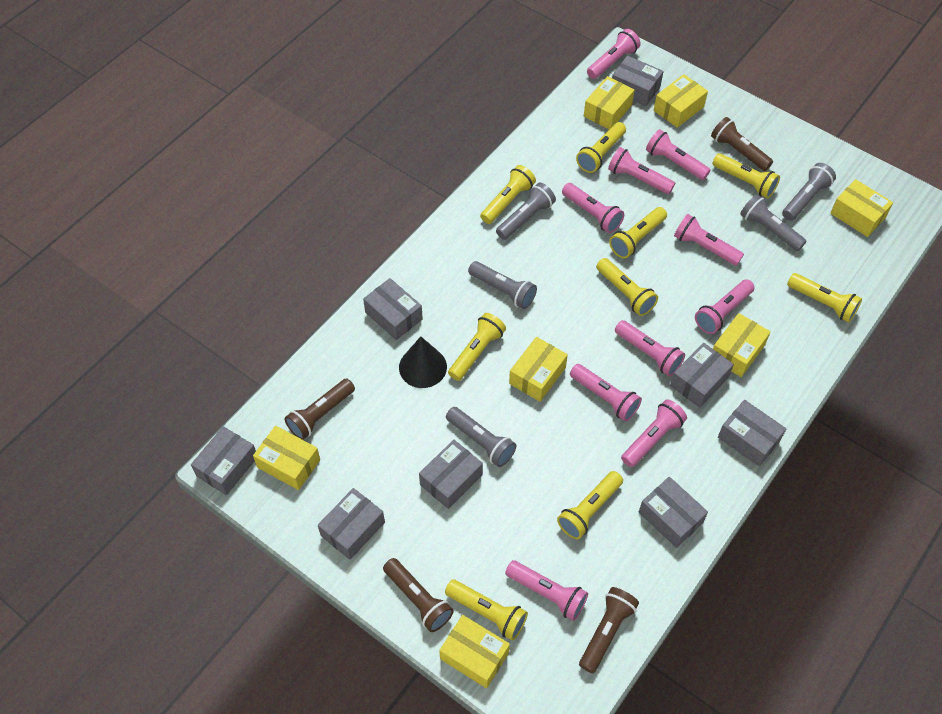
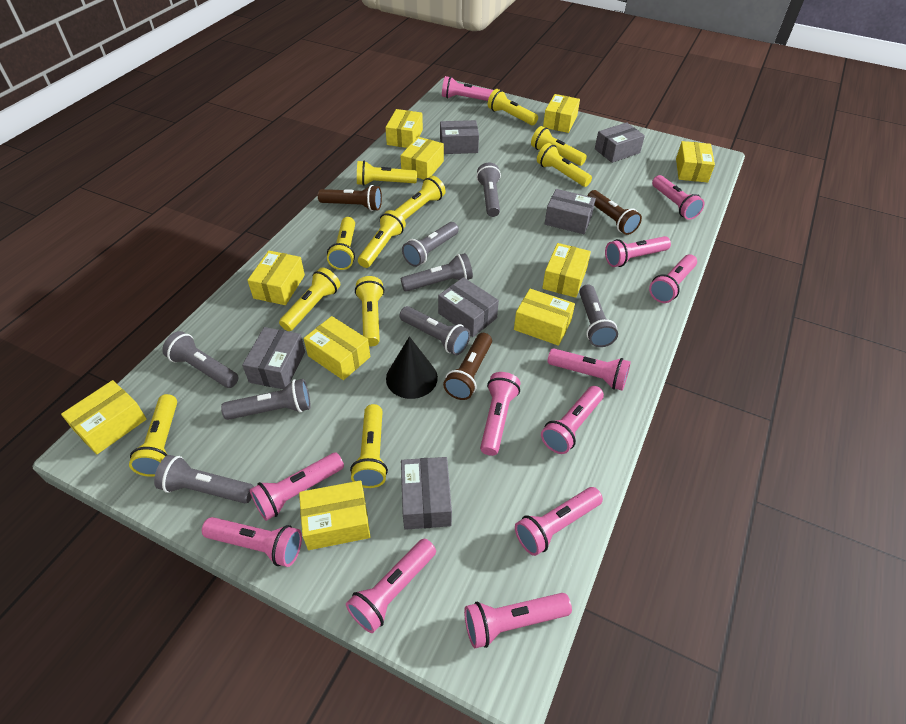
brown flashlight: [285,379,355,440] [383,558,454,632] [579,587,639,673] [711,117,773,171] = 4 -> [318,185,382,211] [443,333,492,400] [587,190,642,235] = 3
grey box: [191,426,256,495] [318,488,385,560] [363,278,423,340] [419,440,483,509] [612,56,664,106] [639,477,708,548] [670,343,734,408] [718,400,786,466] = 8 -> [242,327,305,389] [401,457,452,530] [438,277,499,337] [440,120,479,154] [545,189,596,234] [595,122,645,163] = 6
grey flashlight: [446,407,516,467] [468,261,537,309] [496,183,556,240] [740,194,806,251] [782,163,836,221] = 5 -> [154,455,254,503] [162,331,239,388] [221,379,310,420] [399,306,470,355] [401,253,473,292] [402,222,459,267] [476,163,501,217] [579,284,618,347] = 8
pink flashlight: [505,560,588,621] [562,183,624,233] [570,364,642,421] [587,29,640,79] [608,147,675,194] [615,320,685,376] [621,399,687,467] [646,129,710,180] [674,214,744,266] [695,279,755,334] = 10 -> [202,517,302,567] [250,452,344,521] [346,539,436,633] [442,76,493,101] [464,593,572,648] [480,372,520,456] [515,487,603,556] [541,386,604,454] [547,348,631,391] [605,236,671,267] [649,254,697,303] [652,175,705,220] = 12
yellow box: [253,426,320,490] [439,615,510,688] [509,337,568,402] [584,76,635,129] [654,74,708,128] [713,313,771,377] [830,179,893,237] = 7 -> [61,380,147,454] [247,251,305,305] [299,481,370,550] [304,316,370,380] [385,109,423,148] [400,137,444,180] [514,289,575,346] [542,243,591,298] [543,94,580,133] [676,141,715,183] = 10
yellow flashlight: [445,579,528,641] [448,313,506,381] [480,165,536,224] [557,471,623,539] [576,122,626,173] [596,258,658,316] [609,207,667,258] [713,153,780,198] [787,273,862,323] = 9 -> [129,394,177,477] [279,268,340,331] [327,217,355,270] [350,404,388,488] [355,276,384,346] [357,160,417,186] [358,210,406,268] [394,176,446,220] [488,89,538,125] [531,126,587,166] [537,143,592,187] = 11

